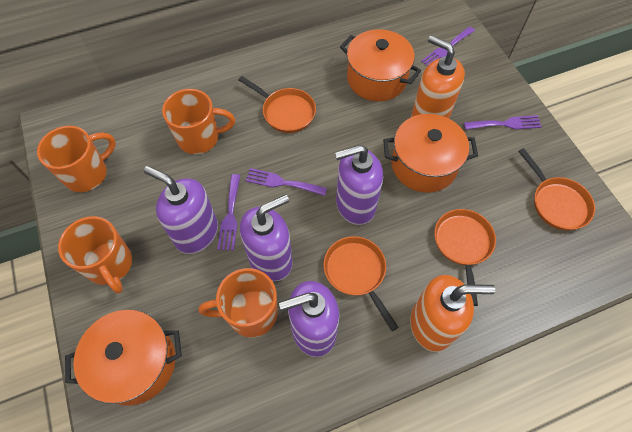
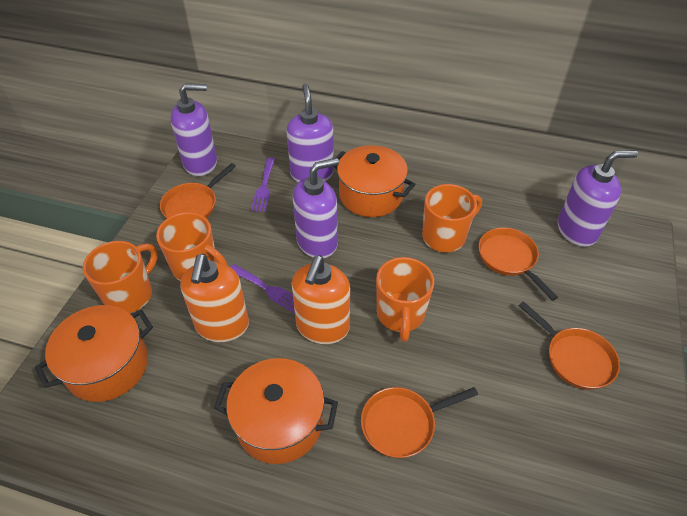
purple fork: [217,174,240,251] [245,168,327,196] [421,27,475,66] [464,115,542,130] = 4 -> [231,264,295,313] [251,157,275,212] = 2

